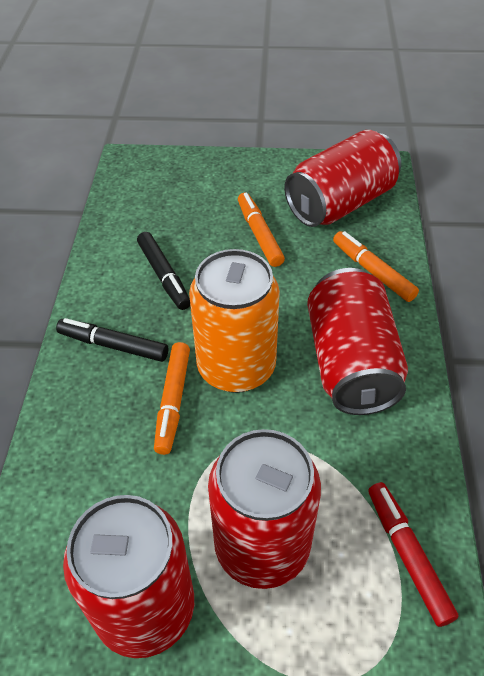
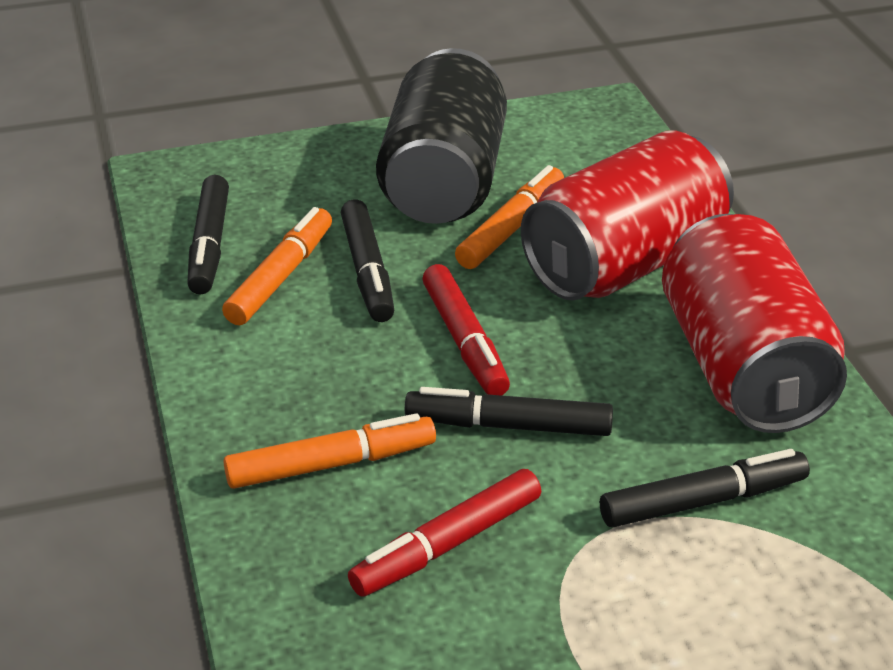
black can: none = 0 -> [376,48,507,224] = 1
black marker: [56,318,168,362] [137,232,190,310] = 2 -> [187,175,229,294] [341,199,394,322] [405,387,613,436] [600,449,810,528] = 4
orange can: [189,249,280,393] = 1 -> none = 0
red can: [63,495,194,658] [208,429,321,589] [284,130,401,227] [307,268,408,415] = 4 -> [521,130,734,301] [662,214,847,433] = 2
red marker: [368,482,459,627] = 1 -> [348,469,541,597] [422,264,510,396] = 2

